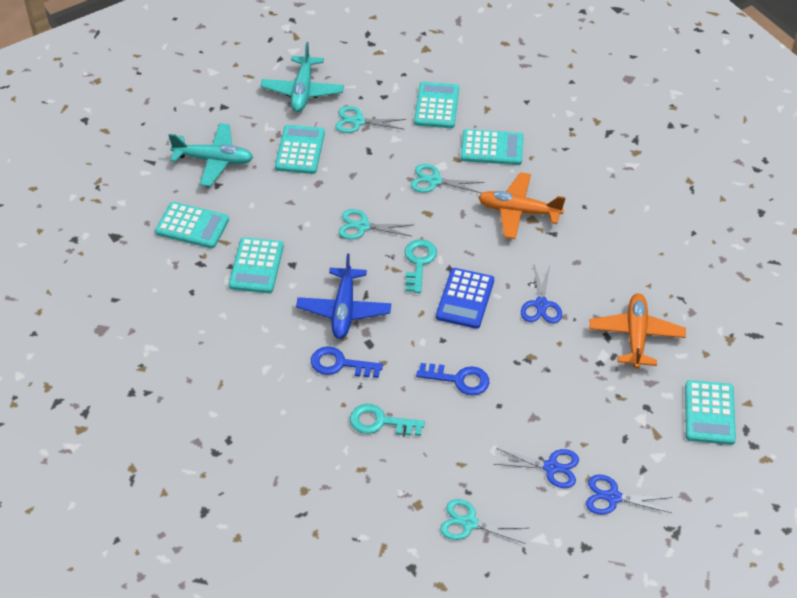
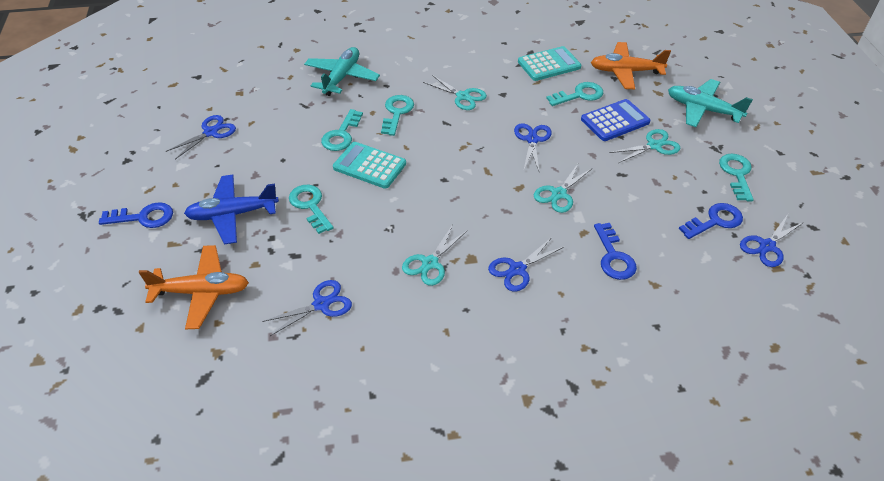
blue key: [311,346,383,378] [416,363,489,396] = 2 -> [99,202,173,228] [594,223,637,280] [679,203,743,239] = 3
blue scissors: [494,448,579,488] [521,265,562,324] [586,474,673,515] = 3 -> [165,115,236,159] [262,280,352,336] [488,237,564,292] [514,123,552,171] [740,214,804,267] = 5
turquoise calculator: [155,202,229,248] [229,237,284,293] [275,125,325,174] [414,82,459,128] [461,129,524,165] [685,380,736,445] = 6 -> [333,142,406,189] [518,46,581,81] = 2
turquoise key: [350,404,425,436] [405,239,437,293] = 2 -> [289,185,333,234] [321,109,363,151] [381,95,414,136] [546,82,603,106] [719,153,754,201] = 5

